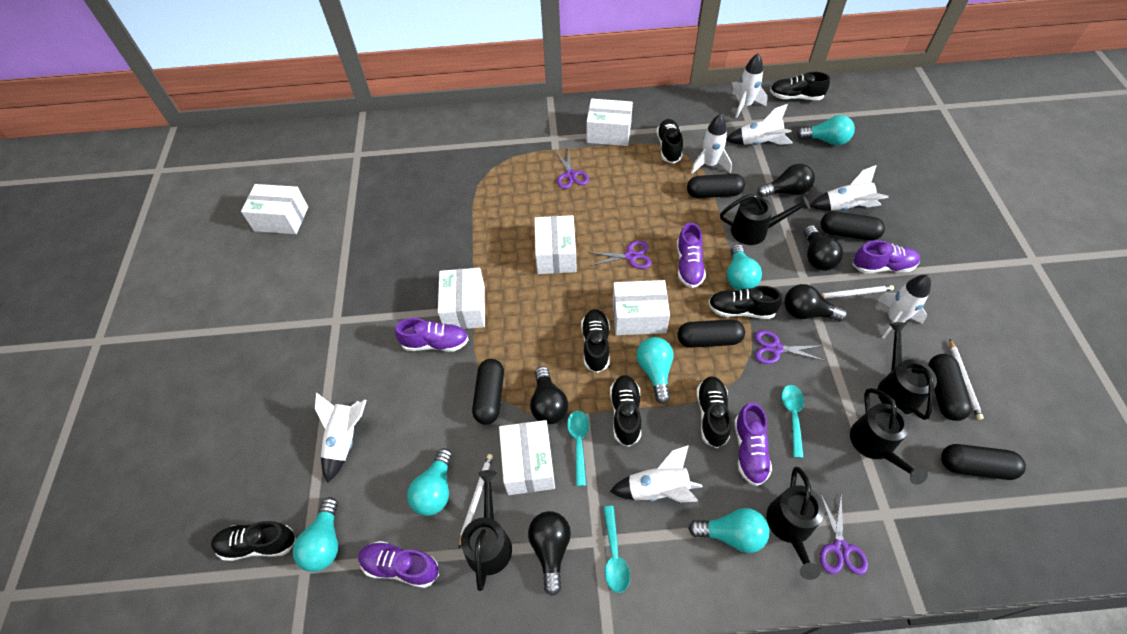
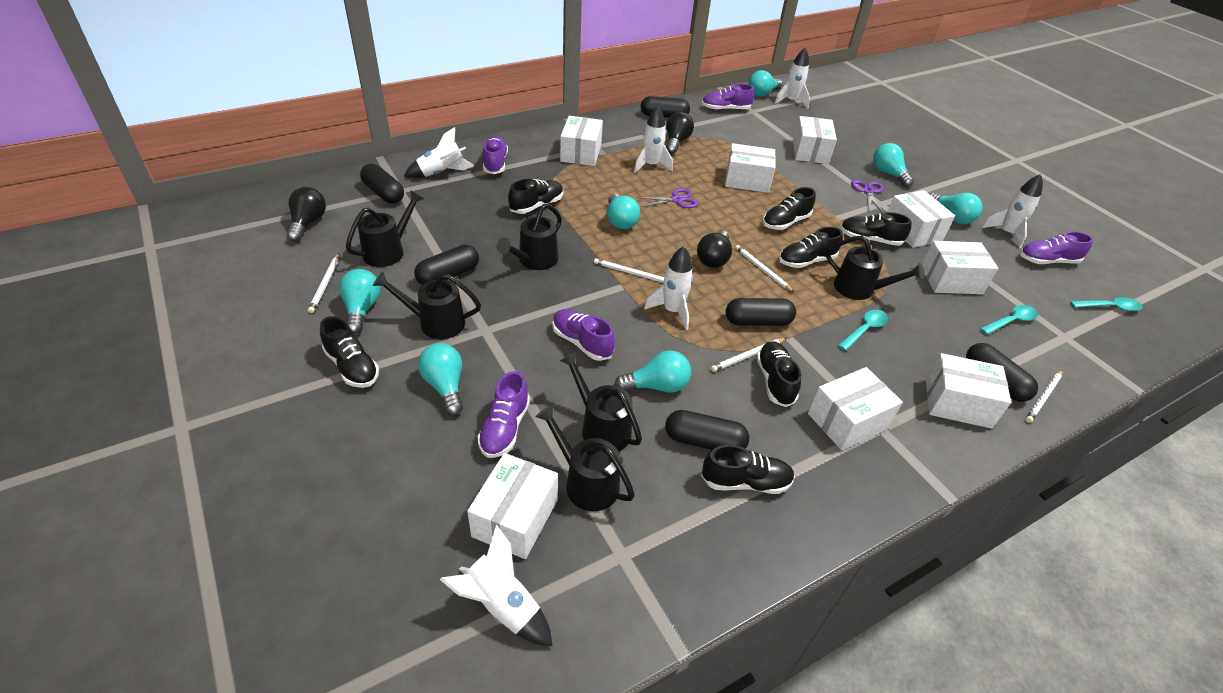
black light bulb: [528,511,571,596] [530,366,568,424] [757,164,815,198] [784,284,847,322] [804,225,843,271] = 5 -> [287,187,326,242] [666,112,694,154] [697,231,732,268] = 3
black watering can: [461,470,512,591] [720,194,810,245] [766,466,825,580] [850,388,928,485] [878,322,937,420] = 5 -> [346,190,424,267] [373,272,481,339] [496,204,562,270] [535,405,635,511] [560,352,642,452] [826,236,925,300] = 6
purple scissors: [555,147,589,189] [588,241,652,269] [755,330,826,364] [820,493,868,575] = 4 -> [636,188,698,208] [851,180,883,213] = 2
turquoise light bulb: [293,497,338,572] [407,448,452,516] [636,337,673,404] [688,508,769,553] [727,244,762,290] [797,115,855,145] = 6 -> [339,269,380,334] [418,343,463,415] [607,193,640,229] [615,350,691,393] [748,70,782,97] [873,143,914,187] [930,193,983,224] = 7
white box: [241,184,308,234] [438,268,485,329] [499,420,555,495] [534,215,577,274] [587,99,633,146] [613,280,670,335] = 6 -> [467,453,558,559] [560,116,603,166] [725,143,776,193] [793,116,837,164] [808,367,903,450] [888,190,955,248] [922,241,998,294] [926,353,1011,429] = 8
white pencil: [459,454,493,548] [821,285,894,299] [950,339,984,420] = 3 -> [308,253,339,313] [594,258,664,283] [711,338,786,372] [735,245,794,292] [1025,370,1063,423] = 5
white rocket: [315,392,367,483] [609,445,702,502] [691,114,732,174] [726,104,793,145] [732,54,768,118] [810,165,889,211] [878,275,931,339] = 7 -> [404,127,474,178] [440,525,553,646] [634,106,673,173] [644,246,693,330] [775,48,810,108] [982,174,1043,248] = 6

